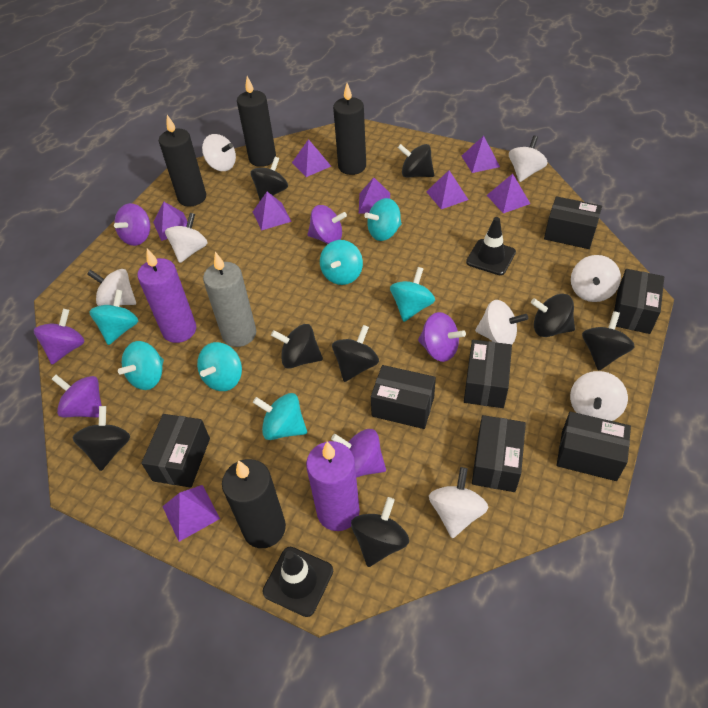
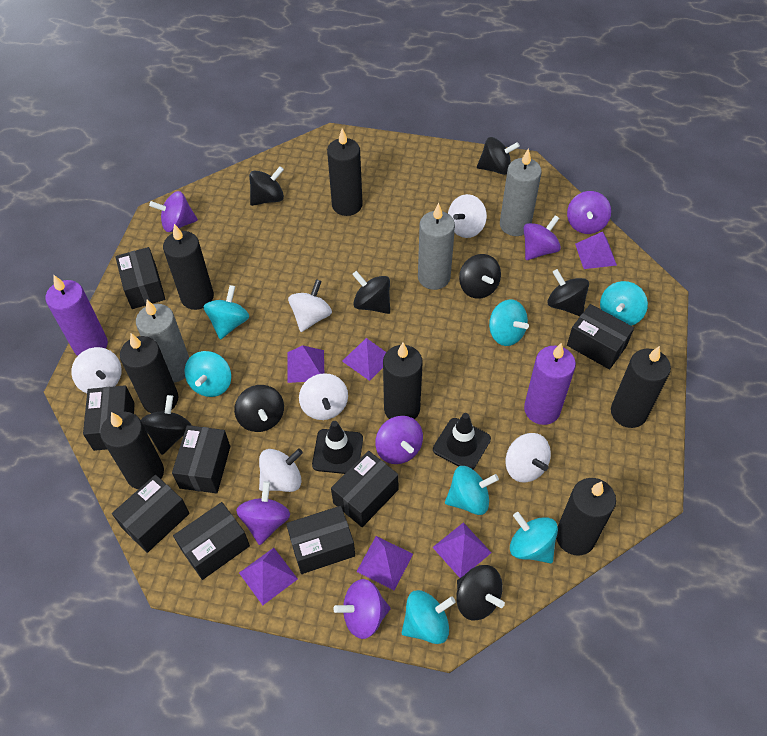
black box: [141,414,210,488] [371,365,436,429] [464,340,512,408] [472,415,526,492] [544,196,602,249] [557,412,631,481] [614,269,664,334] = 7 -> [83,385,135,451] [112,475,189,553] [115,247,165,309] [172,425,230,493] [173,502,250,580] [286,506,355,574] [331,451,399,527] [567,304,634,369] = 8
black candle: [159,115,206,207] [222,459,286,548] [237,76,276,167] [333,83,366,175] = 4 -> [100,412,164,489] [120,333,179,413] [163,224,214,310] [327,128,363,216] [383,343,422,419] [556,478,616,555] [611,346,671,428] = 7
grey candle: [203,252,256,347] = 1 -> [136,300,189,382] [418,203,455,290] [500,148,542,236] = 3
purple pyramid: [153,202,188,241] [162,485,220,542] [253,192,292,231] [292,139,331,177] [359,177,390,213] [426,170,468,209] [462,136,500,173] [487,174,530,213] = 8 -> [239,548,298,605] [288,345,324,383] [342,338,386,381] [356,536,413,590] [432,522,492,578] [575,232,617,269] = 6
white spinning top: [87,269,136,306] [165,213,207,263] [202,134,236,171] [429,467,489,538] [475,300,528,344] [509,136,548,182] [570,371,628,421] [571,255,621,302] = 8 -> [71,347,122,393] [259,448,303,492] [288,279,332,332] [299,373,348,420] [448,194,487,238] [505,433,551,482] = 6

